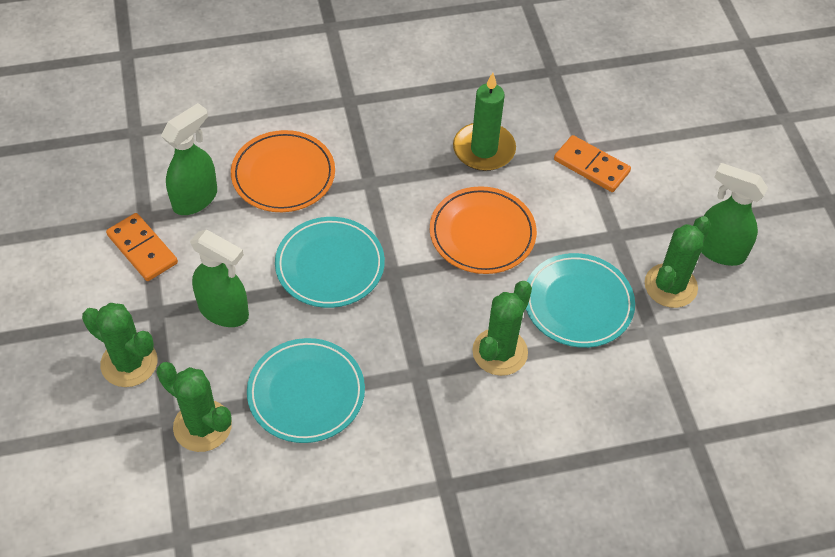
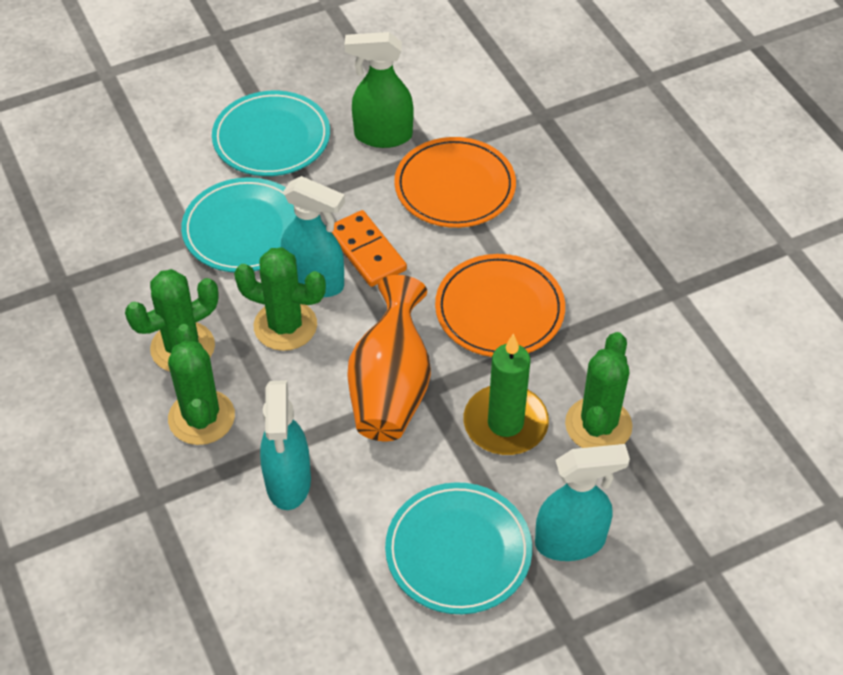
green spray bottle: [161,103,217,215] [190,229,249,327] [701,163,768,266] = 3 -> [344,32,414,148] = 1
orange domino: [106,213,178,281] [554,135,631,192] = 2 -> [332,210,407,287] = 1
orange vase: none = 0 -> [347,275,431,441] = 1
turquoise spray bottle: none = 0 -> [260,380,311,510] [281,176,345,297] [535,444,630,561] = 3

